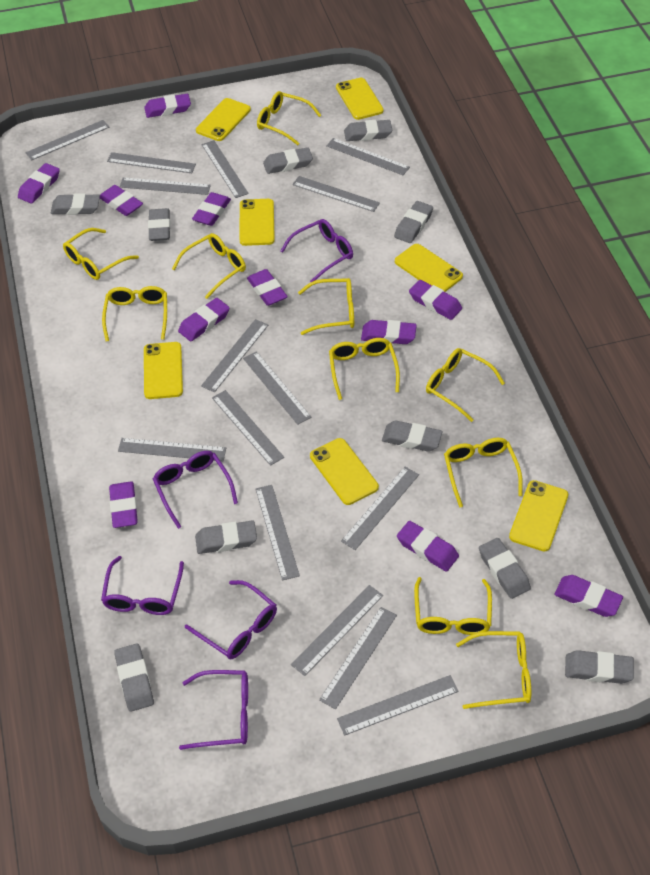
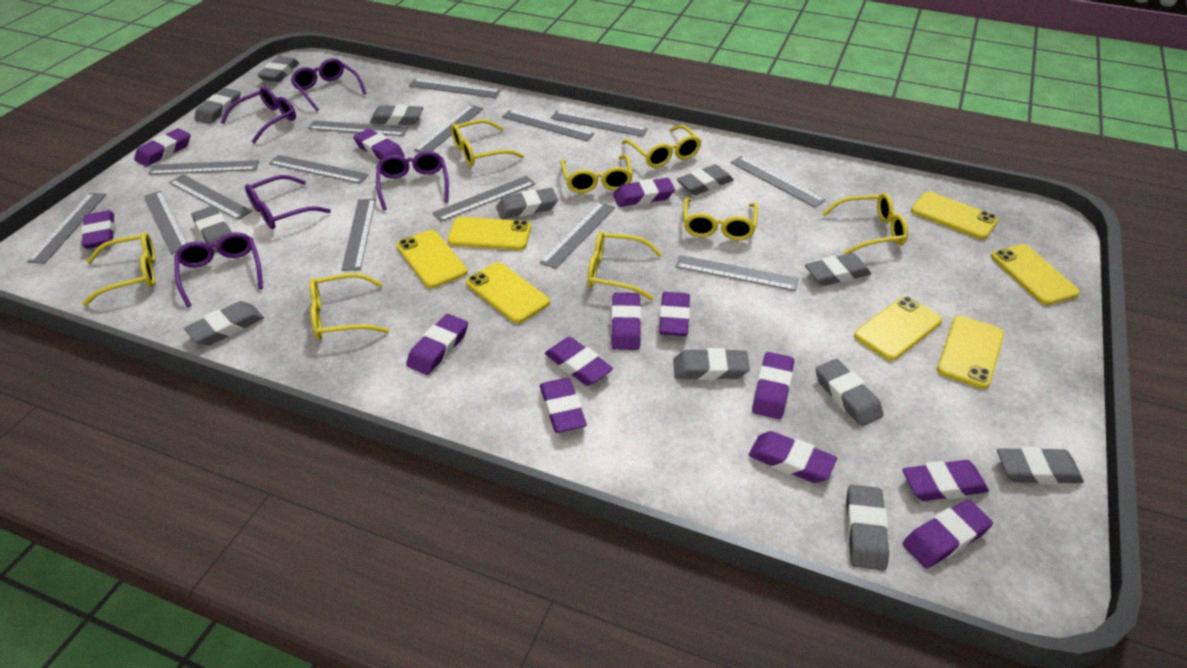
grey eraser: [51,193,100,215] [114,643,154,712] [148,208,171,241] [195,520,257,554] [263,147,313,174] [344,120,392,141] [382,421,442,452] [394,201,433,243] [479,538,531,599] [565,650,634,684] = 10 -> [184,301,264,346] [191,206,232,253] [194,88,241,124] [257,56,299,82] [370,105,423,125] [496,188,558,219] [673,348,750,380] [677,164,734,195] [805,253,871,286] [815,359,883,426] [846,485,889,571] [997,447,1084,485] = 12
purple eraser: [18,163,60,203] [100,185,143,216] [109,481,138,528] [144,94,191,118] [178,298,230,341] [192,192,231,226] [247,269,288,306] [361,320,417,344] [397,521,459,572] [409,280,462,320] [554,575,623,617] = 11 -> [81,210,115,249] [134,128,190,167] [353,129,405,160] [406,314,468,375] [540,378,587,433] [545,337,613,386] [611,293,641,350] [613,178,675,207] [659,292,690,336] [749,431,837,483] [752,352,794,419] [902,460,989,501] [903,499,993,569] = 13
yellow glasses: [63,228,139,280] [102,286,167,342] [172,233,246,299] [257,91,321,145] [298,278,354,335] [329,338,400,400] [414,577,492,635] [426,348,505,422] [444,438,523,508] [456,631,531,709] = 10 -> [82,232,155,306] [309,273,389,339] [451,119,524,166] [560,154,633,193] [587,231,662,300] [622,125,701,168] [684,197,758,240] [822,193,908,255] = 8

